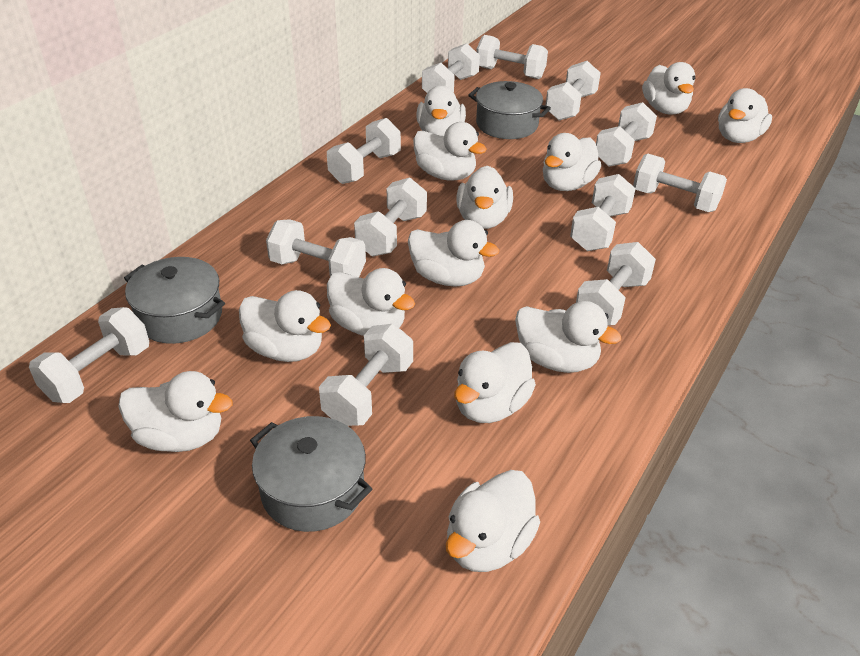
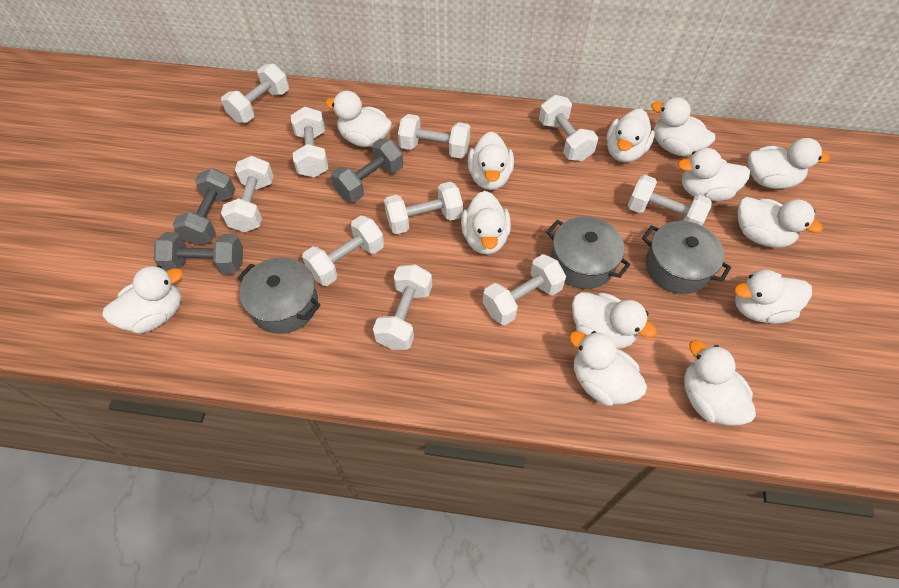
grey dumbbell: none = 0 -> [154,232,243,274] [173,168,236,245] [331,138,403,202] = 3
white dumbbell: [29,307,149,403] [266,219,366,277] [319,324,413,426] [327,118,401,184] [354,178,427,256] [422,43,480,93] [476,35,548,79] [545,61,601,121] [570,174,636,251] [576,242,656,325] [596,102,657,167] [633,153,727,212] = 12 -> [221,63,289,123] [221,156,274,232] [291,107,328,177] [302,216,384,286] [373,264,432,350] [384,182,463,234] [398,114,470,158] [483,254,566,325] [539,95,598,161] [628,175,712,226] = 10

